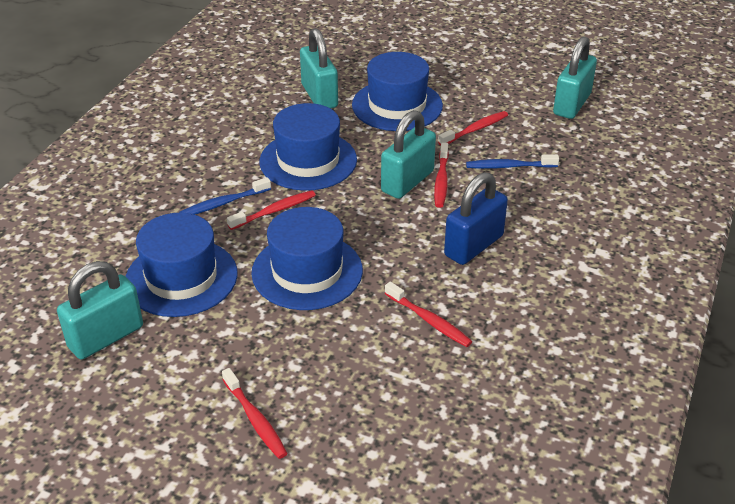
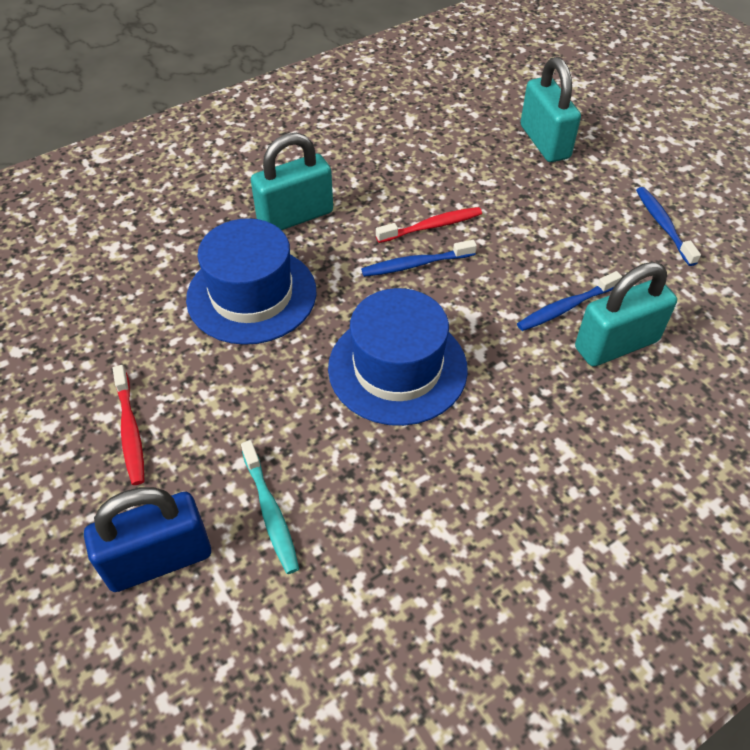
blue hat: [125,213,238,317] [251,207,363,310] [259,103,357,191] [352,52,443,131] = 4 -> [186,218,316,345] [328,288,468,426] = 2
blue toothbrush: [180,177,271,215] [466,154,559,169] = 2 -> [361,240,477,277] [517,271,622,331] [636,187,701,266] = 3
red toothbrush: [222,368,288,459] [227,190,316,230] [385,282,472,347] [434,143,449,208] [438,111,508,146] = 5 -> [113,365,144,485] [376,207,482,243] = 2
turquoise padlock: [57,261,143,359] [300,28,338,109] [381,110,436,199] [553,36,597,119] = 4 -> [251,133,333,230] [520,57,581,162] [575,262,677,367] = 3
turquoise toothbrush: none = 0 -> [241,440,299,574] = 1

